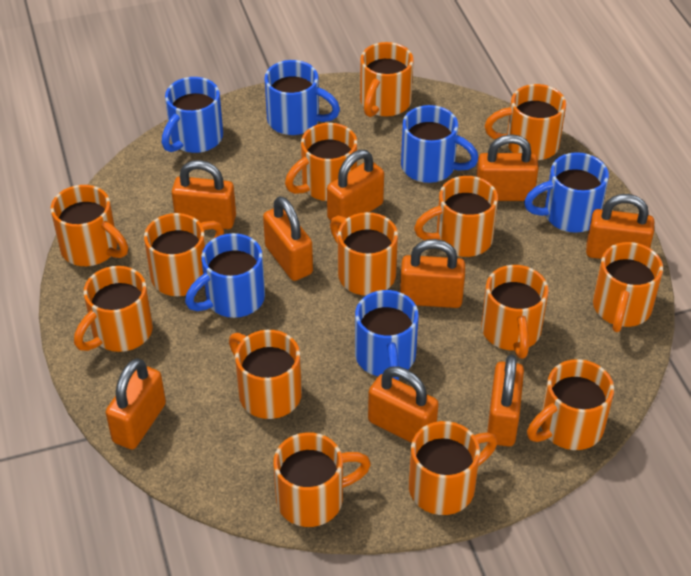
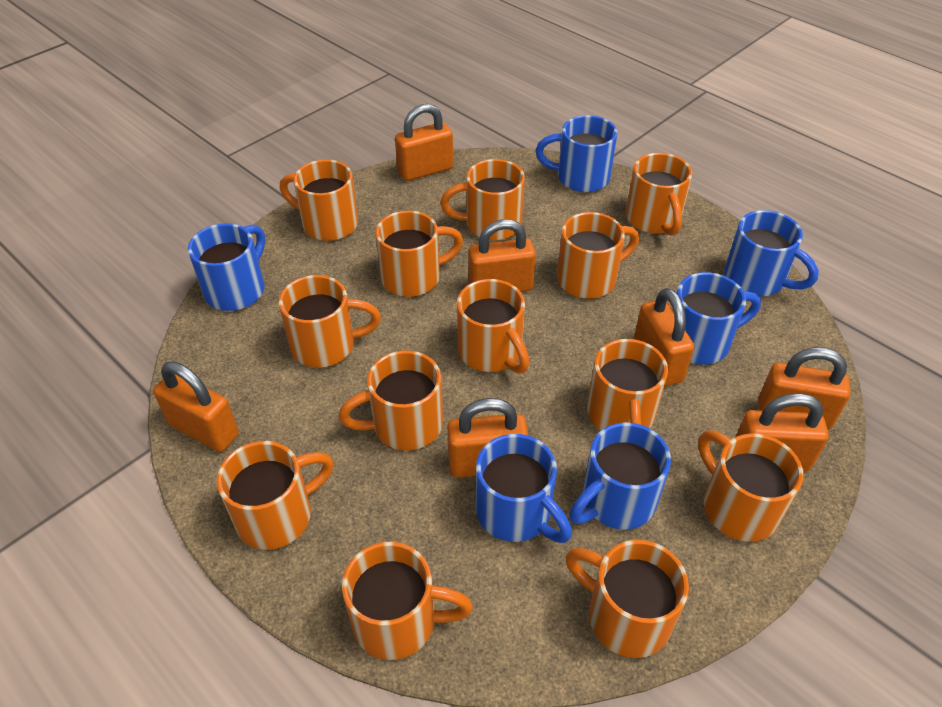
orange mug: [51,185,128,266] [74,266,153,352] [144,213,224,296] [229,330,302,419] [273,432,371,527] [285,123,357,201] [330,212,398,295] [360,42,414,117] [409,421,497,515] [414,176,498,257] [481,265,549,359] [484,84,566,160] [527,359,614,450] [593,242,663,332] = 14 -> [217,441,334,550] [279,275,381,367] [280,160,358,241] [339,350,443,451] [342,542,473,660] [375,211,463,297] [440,159,525,240] [457,279,530,373] [557,212,639,299] [565,540,689,658] [587,339,668,430] [626,153,692,236] [698,430,803,542] = 13
orange padlock: [105,358,166,450] [172,160,236,229] [263,196,313,281] [327,150,384,227] [368,367,439,443] [400,239,465,308] [476,134,539,201] [487,355,524,447] [586,194,654,259] = 9 -> [153,361,239,452] [395,104,453,181] [447,398,529,477] [468,219,536,292] [634,288,694,386] [736,393,829,471] [758,347,851,429] = 7

